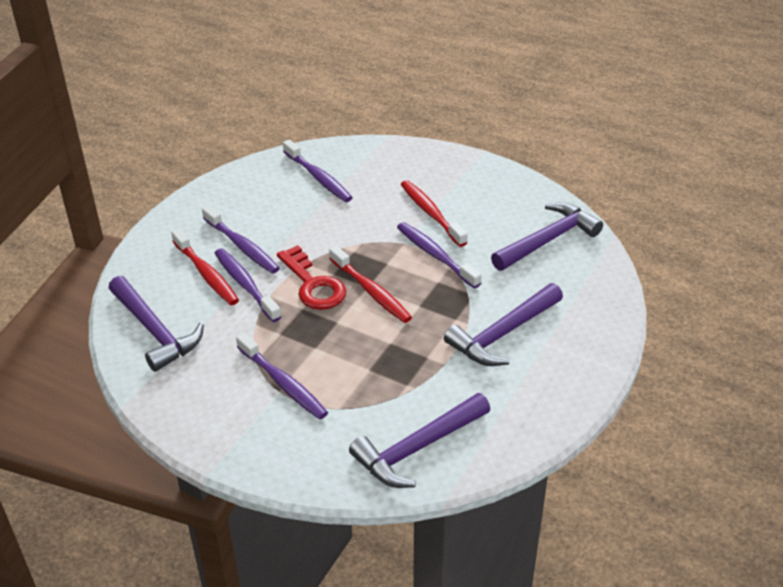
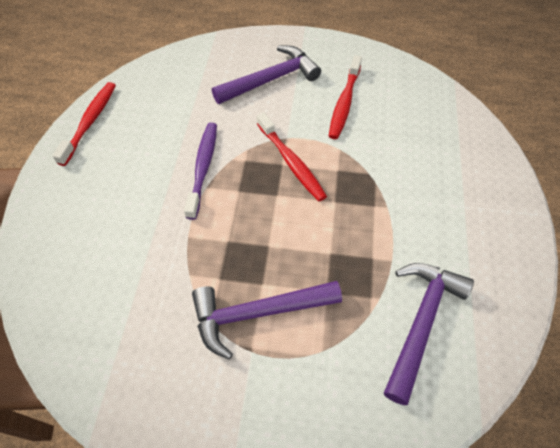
purple hammer: [109,276,204,372] [349,393,491,488] [444,283,563,366] [491,202,603,271] = 4 -> [192,281,342,359] [212,46,321,104] [384,263,474,405] = 3
purple toothbrush: [202,205,280,274] [215,248,281,322] [236,333,328,419] [283,140,353,202] [397,222,482,288] = 5 -> [184,122,217,220] = 1
red key: [277,245,346,310] = 1 -> none = 0

